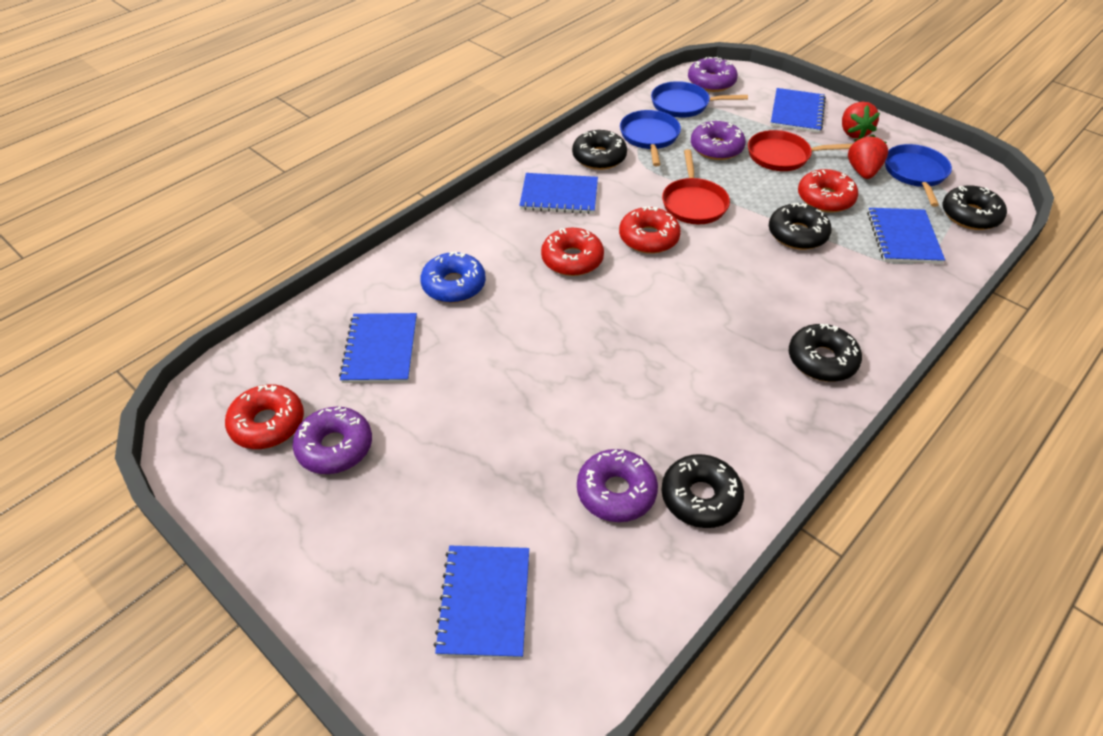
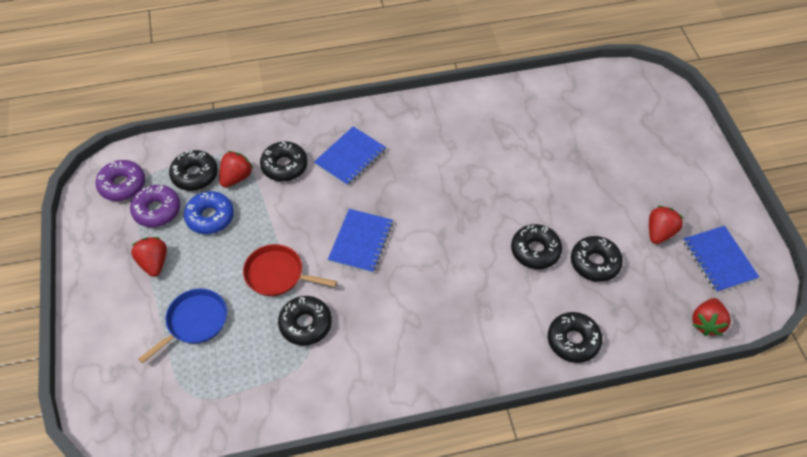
black donut: [572,130,627,170] [662,454,744,528] [769,203,832,250] [789,324,862,382] [943,185,1007,230] = 5 -> [169,150,218,191] [260,141,308,182] [278,296,332,346] [511,224,562,269] [548,312,603,363] [571,236,623,282] = 6
blue notebook: [339,313,417,383] [434,546,529,658] [519,173,598,214] [770,88,826,133] [867,208,945,264] = 5 -> [314,126,386,186] [328,209,393,273] [683,226,759,293] = 3
blue pan: [620,110,681,166] [651,81,748,118] [885,144,952,207] = 3 -> [138,288,227,363] = 1
purple donut: [293,407,372,474] [577,449,658,522] [688,57,738,92] [691,121,746,160] = 4 -> [96,160,145,201] [130,185,180,227] = 2
red donut: [225,384,304,449] [541,228,604,276] [619,206,681,254] [798,169,858,213] = 4 -> none = 0
red pan: [662,149,730,224] [748,130,852,171] = 2 -> [243,244,337,296] = 1
red strawberry: [842,102,880,139] [848,135,888,179] = 2 -> [131,237,167,277] [219,151,253,188] [649,206,683,244] [692,298,731,336] = 4

